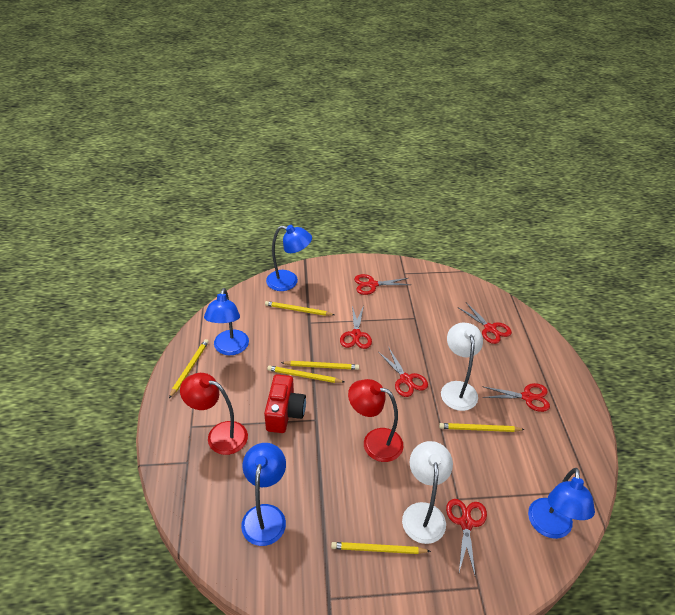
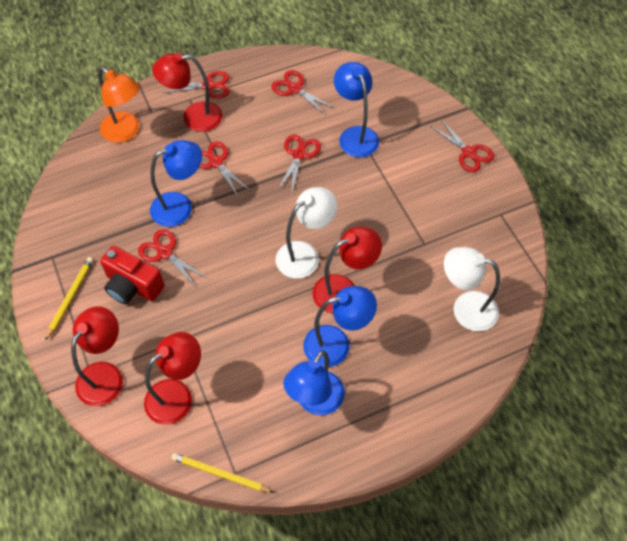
orange lamp: none = 0 -> [98,67,140,143] = 1
red lamp: [180,373,248,455] [348,379,403,462] = 2 -> [71,306,123,406] [144,332,201,425] [152,53,223,132] [313,227,382,314] = 4
yellow pencil: [169,339,209,398] [265,301,335,316] [267,366,344,383] [281,361,359,370] [331,542,431,554] [439,423,525,432] = 6 -> [45,257,93,341] [172,453,274,493] = 2

